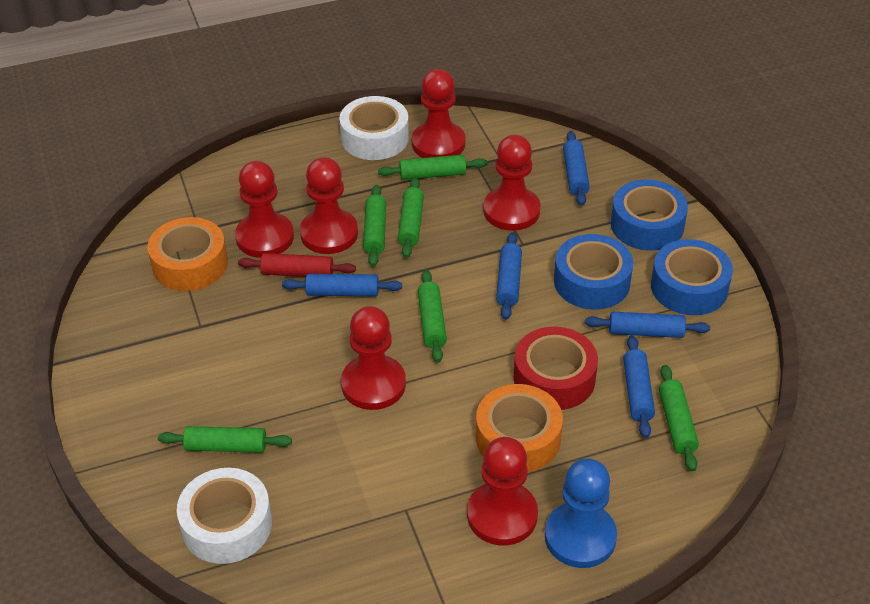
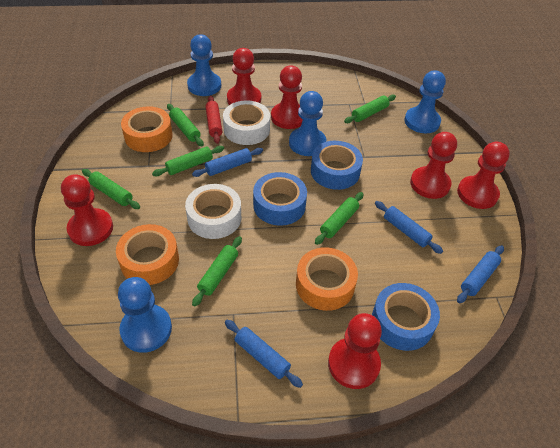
blue pawn: [545,458,617,568] = 1 -> [118,277,172,353] [187,34,221,96] [289,91,326,156] [404,70,446,133] = 4
blue rolling pin: [282,274,402,296] [496,232,522,320] [563,131,590,206] [585,312,710,338] [623,335,655,438] = 5 -> [192,148,263,177] [225,320,303,388] [375,201,443,254] [457,245,504,303] = 4
orange tape: [147,217,228,291] [476,384,563,472] = 2 -> [116,224,179,285] [121,106,173,152] [296,247,358,311] = 3
red tape: [514,327,598,410] = 1 -> none = 0

